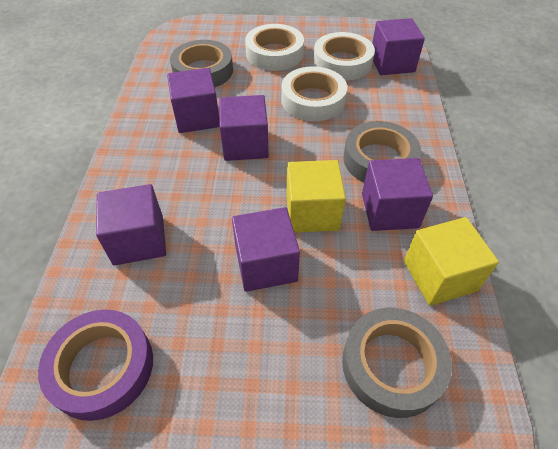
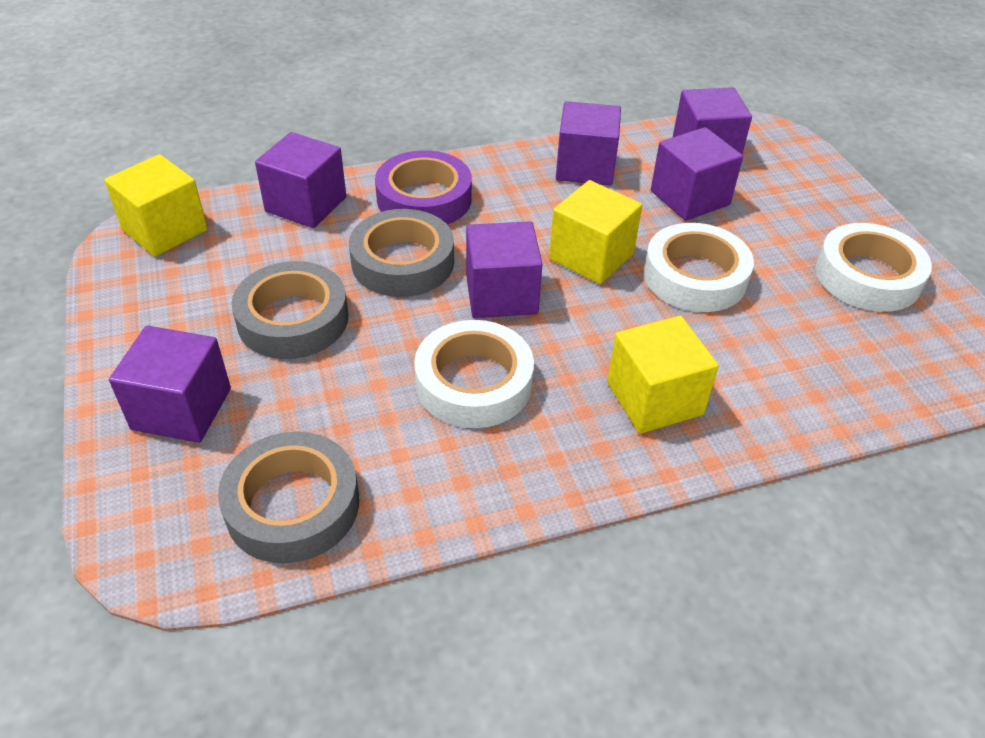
yellow cube: [286,160,346,233] [404,217,499,306] = 2 -> [104,154,208,257] [549,180,642,284] [607,316,719,434] = 3

